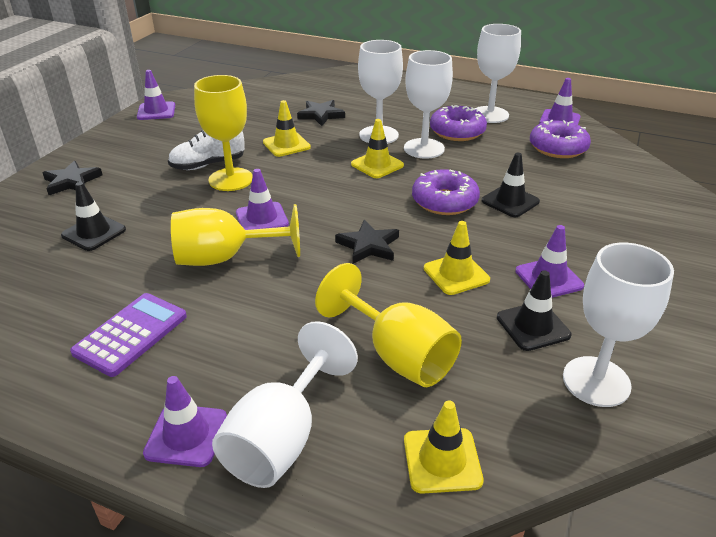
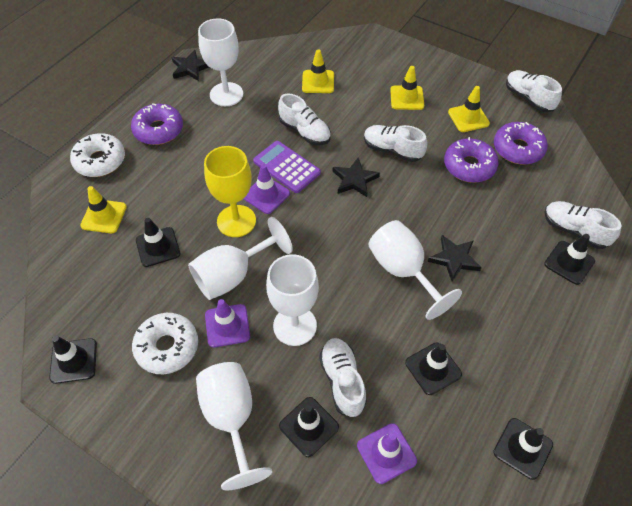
black traffic cone: [61,182,126,251] [482,153,540,217] [497,270,571,351] = 3 -> [49,336,97,384] [136,218,180,267] [279,397,339,457] [405,343,462,395] [493,418,553,480] [544,234,595,285] = 6
purple traffic cone: [137,70,175,120] [143,376,227,467] [236,169,289,230] [515,225,584,298] [539,78,581,125] = 5 -> [205,299,250,347] [244,164,290,214] [357,423,417,484] = 3
white donut: none = 0 -> [70,133,125,177] [132,313,198,374] = 2
white shoe: [168,130,245,170] = 1 -> [278,94,331,145] [319,338,367,417] [364,125,427,162] [506,70,562,112] [544,201,622,249] = 5
yellow goblet: [171,204,300,266] [194,75,253,191] [315,263,462,387] = 3 -> [204,146,256,237] = 1

